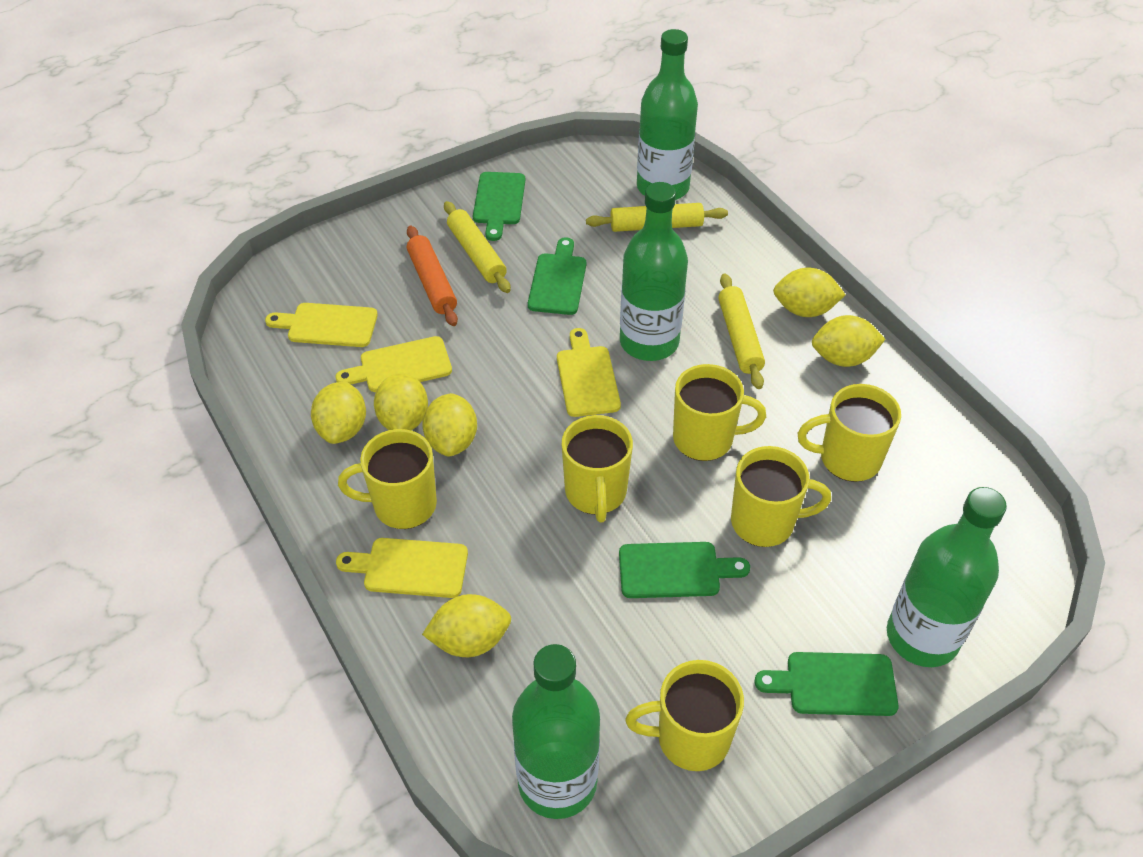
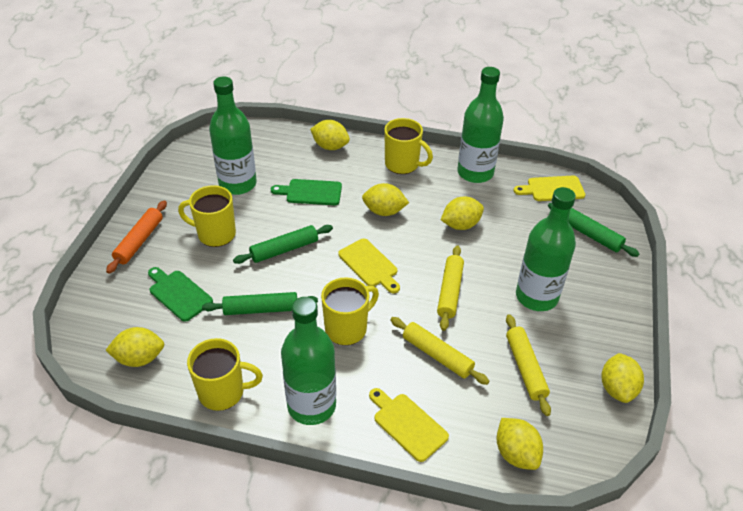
green cutting board: [473,172,525,241] [528,237,586,315] [619,542,750,598] [754,652,899,716] = 4 -> [148,267,213,322] [271,179,342,205] = 2
green rolling pin: none = 0 -> [202,292,318,315] [233,225,333,264] [548,203,639,257] = 3
yellow cutting board: [265,303,378,347] [336,336,452,392] [336,538,468,598] [557,328,621,417] = 4 -> [338,238,400,293] [369,388,449,462] [514,175,585,201] = 3
yellow mug: [338,429,437,529] [562,415,633,522] [625,660,744,771] [673,364,766,461] [731,446,831,547] [798,384,901,482] = 6 -> [178,185,236,247] [187,338,263,411] [321,277,379,345] [384,118,433,174] = 4

